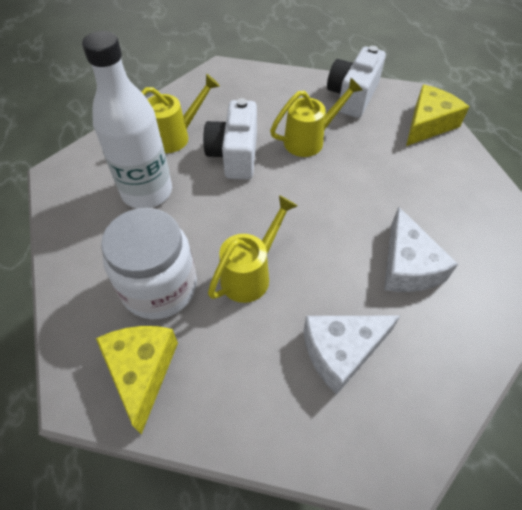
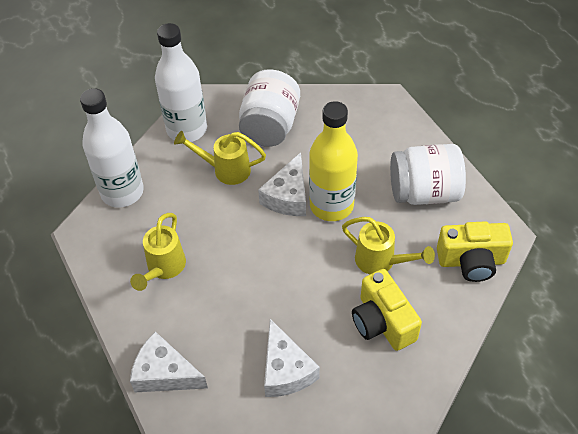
white bottle: [82,31,172,209] = 1 -> [80,88,144,208] [155,23,207,142] = 2
white camera: [203,98,257,180] [327,46,386,118] = 2 -> none = 0
white cheese: [303,316,400,395] [384,207,458,292] = 2 -> [130,332,208,393] [258,152,306,216] [264,319,320,397] = 3
white jar: [101,208,197,319] = 1 -> [239,69,300,147] [390,144,466,205] = 2
yellow bottle: none = 0 -> [309,101,358,221] = 1
yellow camera: none = 0 -> [352,269,422,351] [437,221,513,282] = 2
yellow cheese: [96,326,178,435] [406,84,469,146] = 2 -> none = 0

